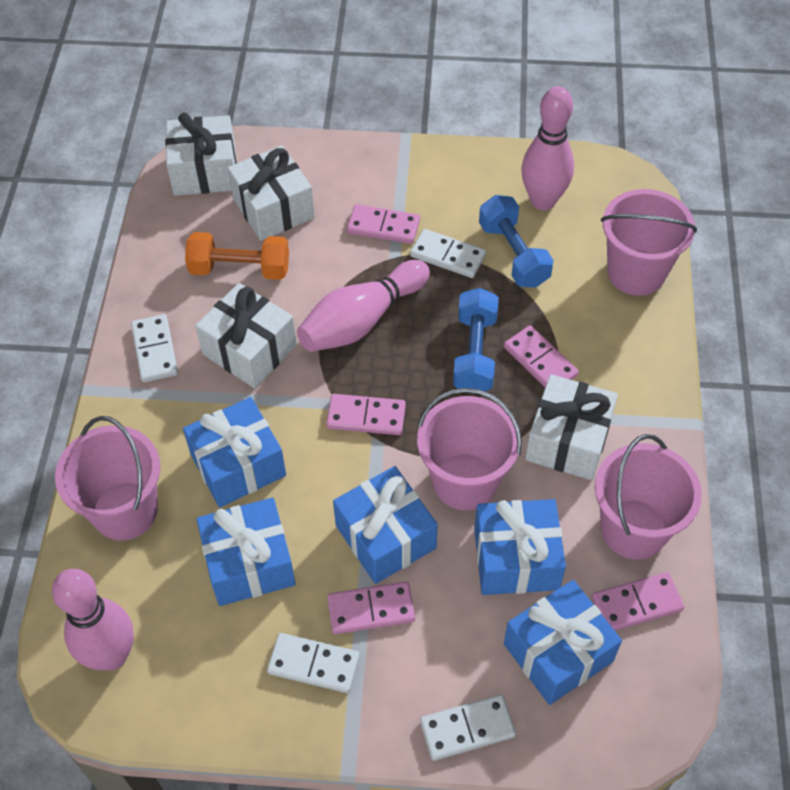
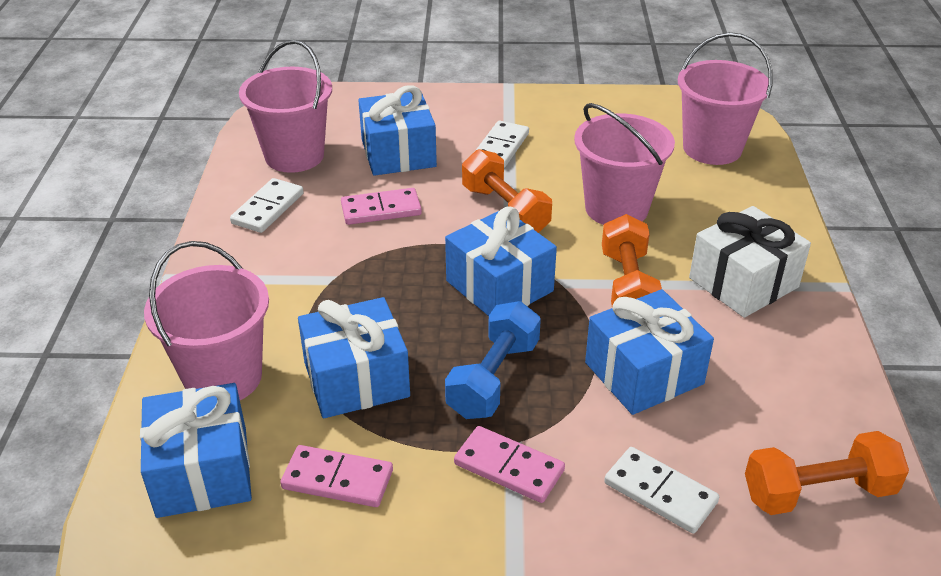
blue dumbbell: [453,288,499,394] [479,195,554,288] = 2 -> [445,301,541,419] = 1
orange dumbbell: [185,232,289,280] = 1 -> [462,149,552,233] [602,214,662,306] [745,431,909,515] = 3
pink bowling pin: [52,569,134,670] [297,260,430,352] [521,86,574,210] = 3 -> none = 0
pink domino: [326,394,406,435] [327,582,415,634] [347,204,420,244] [504,325,579,387] [592,572,684,630] = 5 -> [280,445,393,507] [341,188,422,225] [454,426,565,503] = 3
white domino: [131,314,178,382] [267,633,360,693] [410,229,486,278] [420,694,516,761] = 4 -> [230,178,304,233] [475,121,529,168] [604,447,719,534] = 3
white gift: [165,113,237,196] [195,283,297,388] [228,145,315,241] [525,374,618,480] = 4 -> [689,206,811,318] = 1

